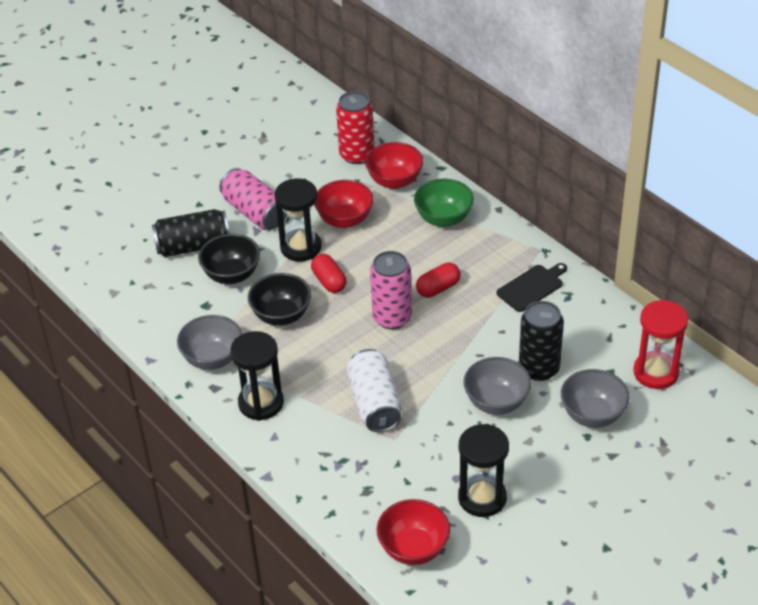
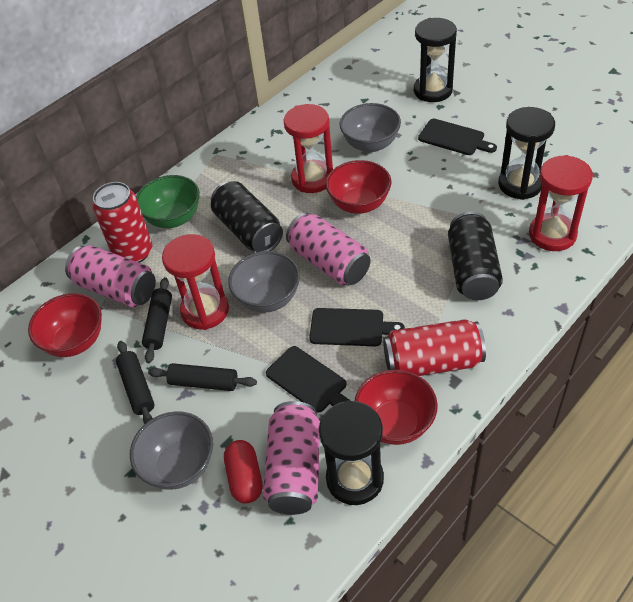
black bowl: [198,234,260,284] [248,273,311,326] = 2 -> none = 0
black cutting board: [496,263,567,312] = 1 -> [266,346,349,412] [309,308,405,346] [418,119,497,155] = 3
black rolling pin: none = 0 -> [116,341,154,424] [142,277,172,363] [148,363,257,391] = 3
pink can: [219,168,287,230] [370,251,412,329] = 2 -> [65,245,156,307] [263,401,320,515] [286,213,371,285] = 3
red can: [336,91,374,164] = 1 -> [93,182,152,263] [383,319,486,376] = 2
red capsule: [311,254,347,293] [416,263,461,298] = 2 -> [224,440,263,504] = 1
red hourglass: [633,300,688,389] = 1 -> [162,234,229,330] [284,104,333,193] [529,155,593,251] = 3
white can: [347,349,402,433] = 1 -> none = 0

